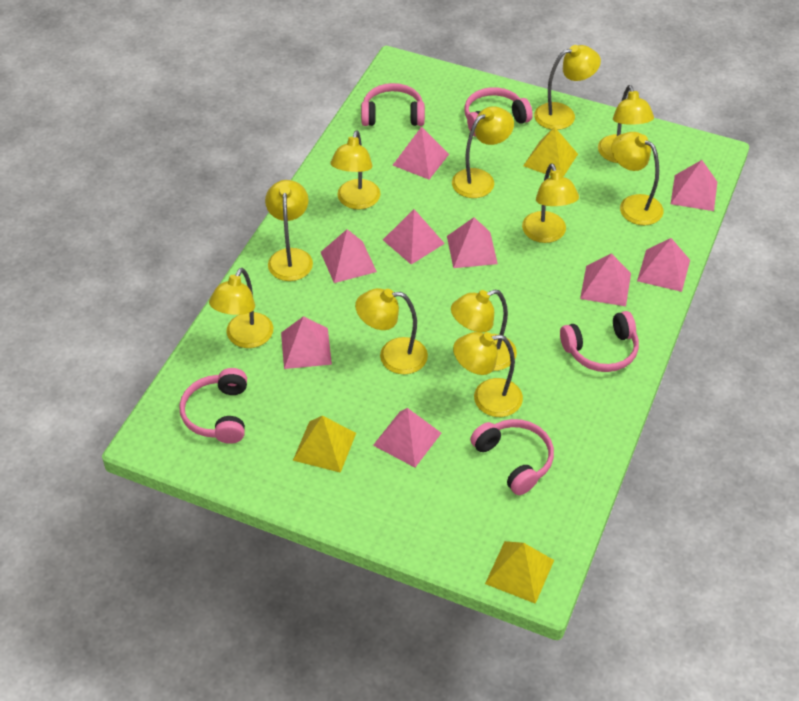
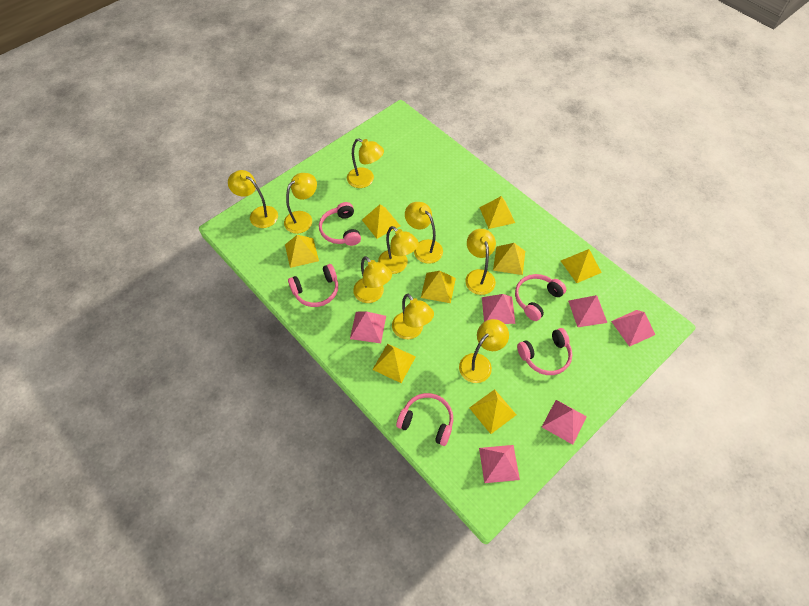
pink pyramid: [281,316,332,369] [321,229,377,283] [373,408,441,467] [383,209,445,265] [393,127,449,179] [447,217,498,268] [580,253,631,306] [637,238,690,292] [671,160,717,211] = 9 -> [350,311,386,343] [479,445,520,483] [482,294,516,324] [542,400,587,445] [568,295,607,327] [611,310,655,347] = 6
yellow lamp: [209,268,273,348] [265,180,313,281] [330,130,381,210] [355,288,428,374] [451,290,517,371] [452,106,514,198] [453,332,523,417] [522,163,579,243] [534,45,601,130] [598,85,654,163] [611,132,664,225] = 11 -> [228,170,278,228] [284,173,317,234] [347,138,384,188] [353,256,392,303] [378,226,419,274] [392,294,434,339] [405,202,443,264] [459,319,509,383] [465,229,496,295] = 9
yellow pyramid: [293,416,356,473] [485,541,554,604] [523,127,578,177] = 3 -> [285,235,319,268] [362,204,400,239] [372,344,416,383] [421,271,456,303] [469,389,516,434] [479,196,515,229] [493,243,525,275] [561,249,602,283] = 8

